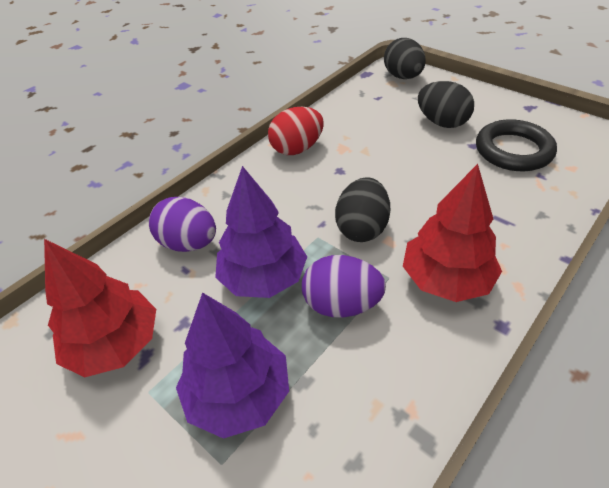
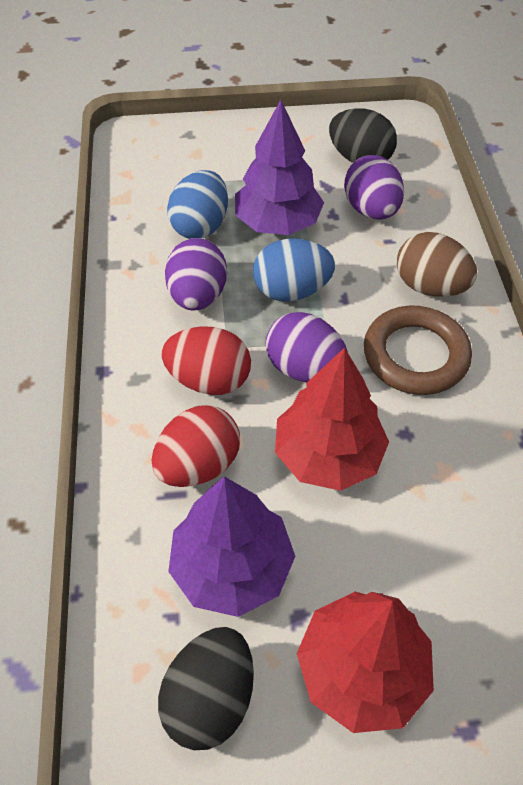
black egg: [335,177,390,242] [384,38,426,79] [418,81,474,128] = 3 -> [158,627,254,750] [329,108,397,163] = 2
black ring: [476,119,557,171] = 1 -> none = 0
blue egg: none = 0 -> [167,170,228,239] [253,238,335,302] = 2
brown egg: none = 0 -> [397,232,477,297] = 1
brown ring: none = 0 -> [364,306,472,395] = 1
purple egg: [149,197,216,252] [302,255,386,318] = 2 -> [165,238,227,311] [265,312,348,382] [344,155,404,220] = 3
red egg: [268,107,324,155] = 1 -> [152,405,240,487] [161,326,251,395] = 2

